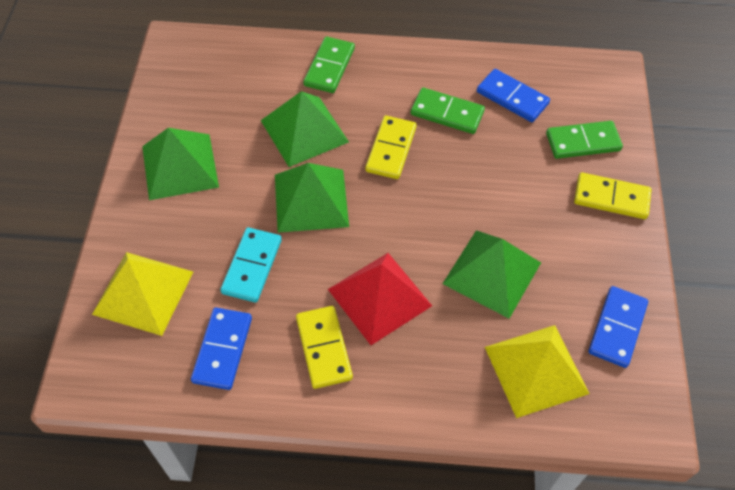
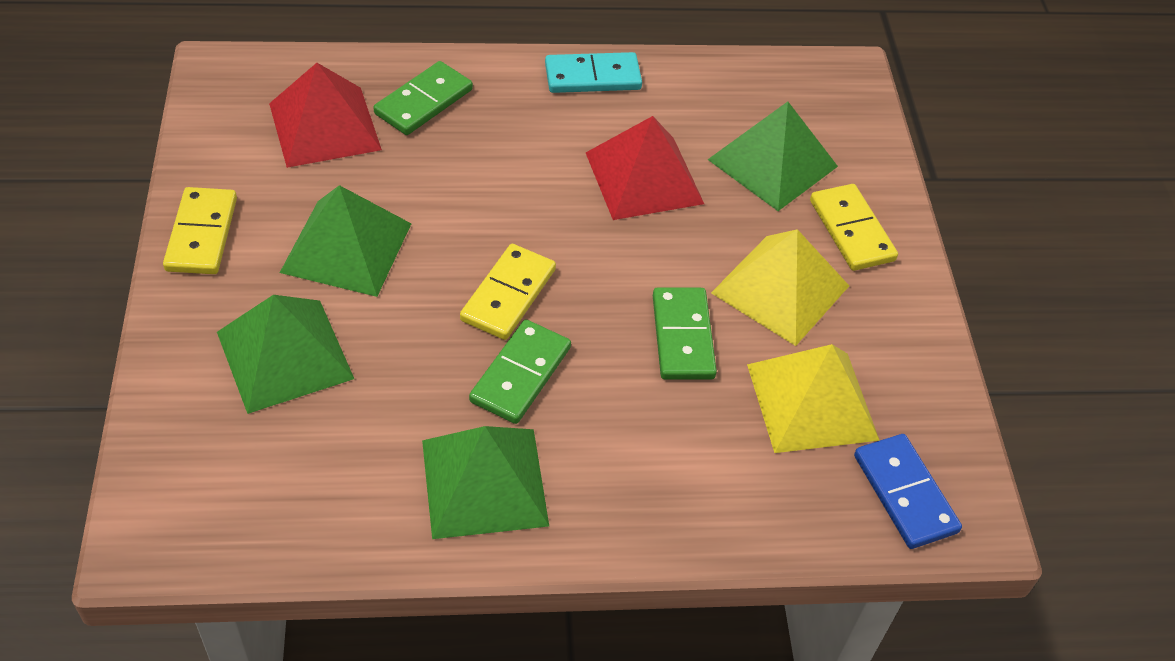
blue domino: [191,308,252,390] [477,69,550,122] [588,286,648,368] = 3 -> [854,434,962,549] = 1
red pyramid: [328,253,432,345] = 1 -> [269,63,382,168] [586,116,704,220] = 2

